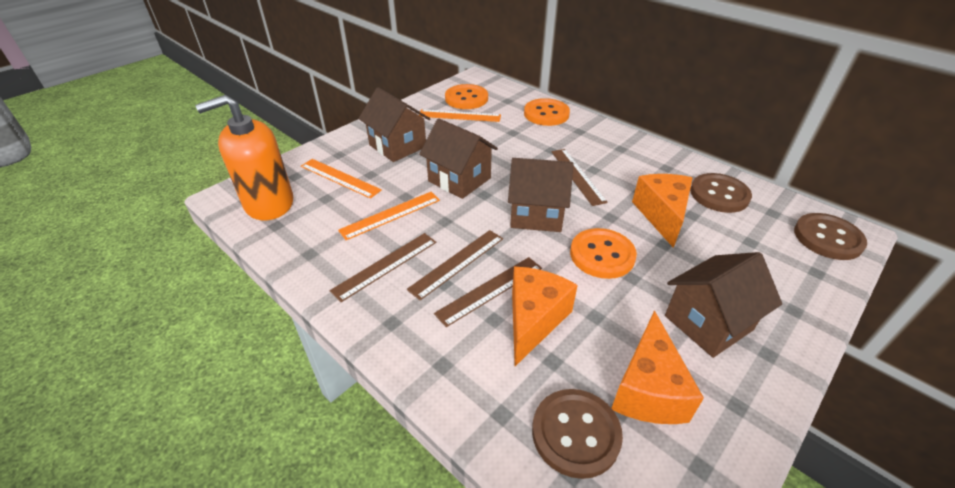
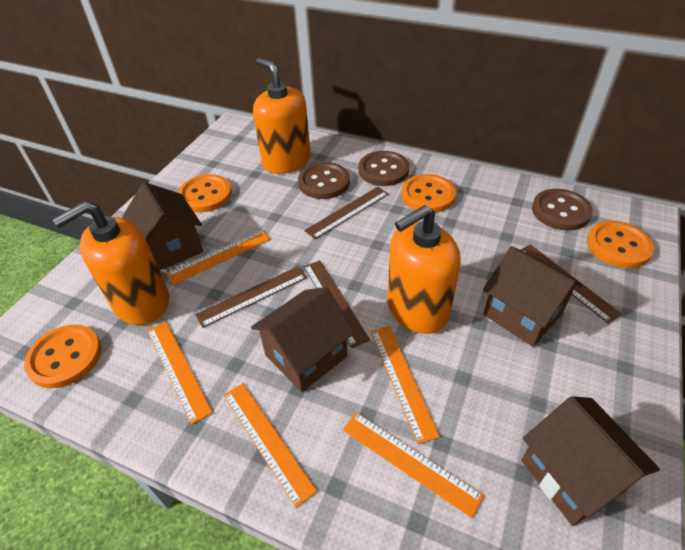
orange button: [445,84,488,109] [524,98,570,126] [570,228,637,279] = 3 -> [24,324,101,388] [178,174,232,212] [401,174,456,213] [587,221,654,268] = 4
orange cheese: [512,266,578,366] [612,310,704,424] [632,174,692,248] = 3 -> none = 0
orange ruler: [301,159,382,199] [338,192,440,240] [419,109,501,122] = 3 -> [147,321,213,425] [166,230,270,285] [223,383,317,508] [343,412,484,518] [371,326,440,444] = 5
orange soap dispenser: [195,95,293,220] = 1 -> [52,201,169,325] [253,58,311,174] [387,205,461,334] = 3

